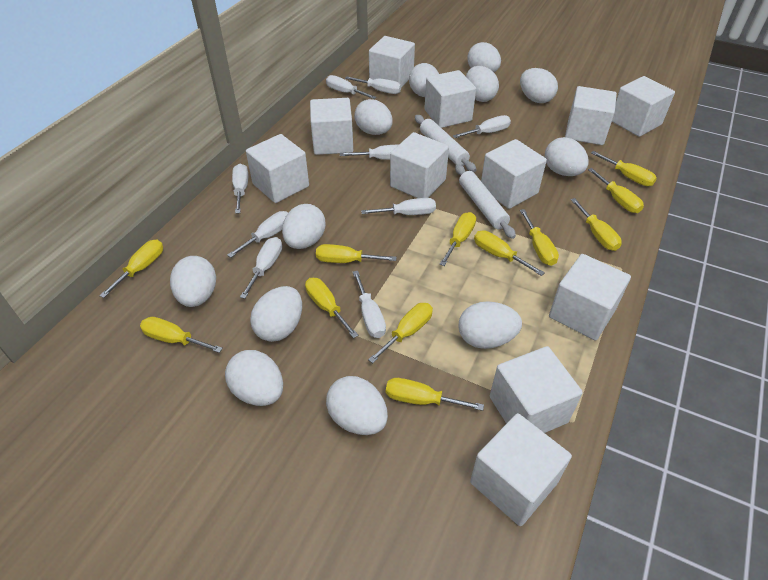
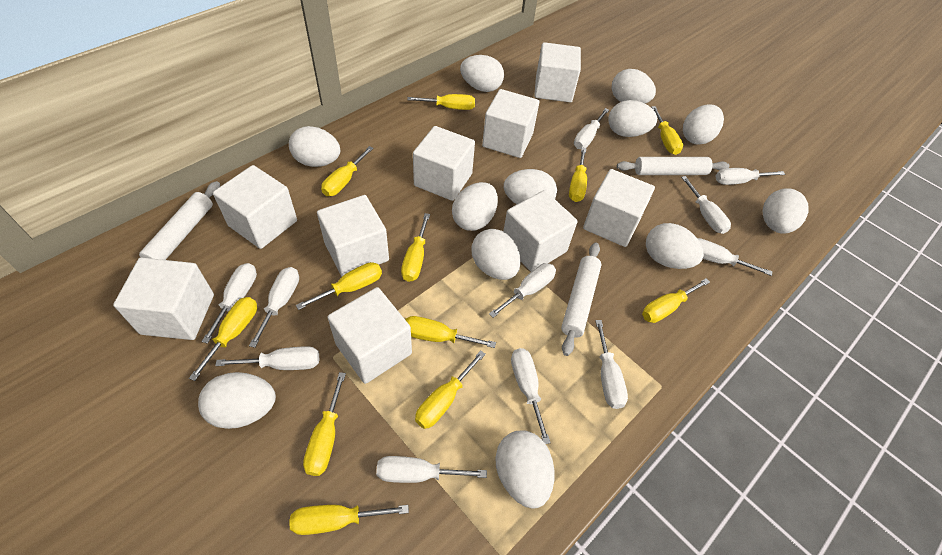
white cube: [246,134,309,203] [310,98,353,155] [369,36,415,88] [390,132,449,198] [424,70,476,128] [470,413,572,526] [481,139,547,209] [490,346,583,433] [549,254,631,340] [565,86,617,145] [612,76,675,137] = 11 -> [113,257,214,340] [213,165,297,249] [317,195,389,277] [327,287,412,384] [413,126,475,201] [482,89,539,158] [503,190,577,272] [534,42,581,102] [583,169,655,247] = 9
white rolling pin: [415,115,477,172] [455,164,516,239] = 2 -> [129,181,220,275] [561,242,601,356] [617,157,729,175] = 3
white screwdriver: [227,211,288,258] [232,164,248,214] [240,237,282,299] [326,75,377,99] [340,145,398,160] [345,76,401,94] [353,271,386,338] [361,198,436,215] [453,115,511,138] = 9 -> [201,263,257,344] [215,346,319,370] [249,267,299,348] [376,456,487,483] [489,263,556,318] [511,348,551,444] [574,108,609,149] [595,320,628,409] [681,176,731,234] [698,238,773,276] [716,168,785,185] = 11

